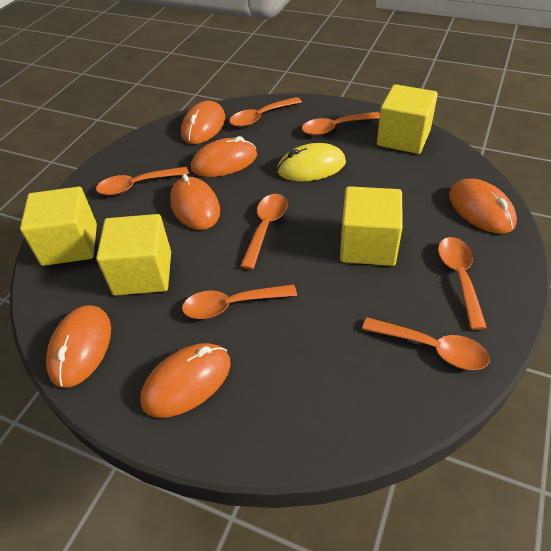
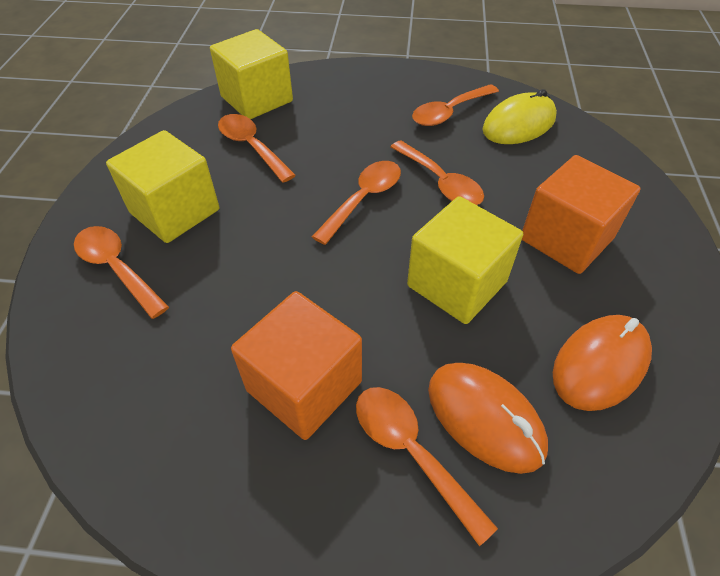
orange cube: none = 0 -> [231,291,362,440] [522,155,641,274] = 2
orange mouse: [46,305,111,388] [140,343,231,418] [170,174,220,230] [181,101,225,144] [191,136,257,177] [449,179,517,234] = 6 -> [428,363,548,474] [553,315,652,411] = 2
orange spoon: [96,167,189,195] [182,284,297,319] [229,97,302,127] [240,194,288,270] [302,112,380,135] [362,317,490,370] [438,237,487,330] = 7 -> [74,226,169,319] [218,114,296,183] [312,161,401,245] [356,387,498,546] [391,140,484,205] [412,84,499,126] = 6
yellow cube: [20,187,97,266] [96,214,171,296] [340,186,403,266] [377,84,438,154] = 4 -> [106,130,219,243] [210,29,293,119] [407,196,523,324] = 3

